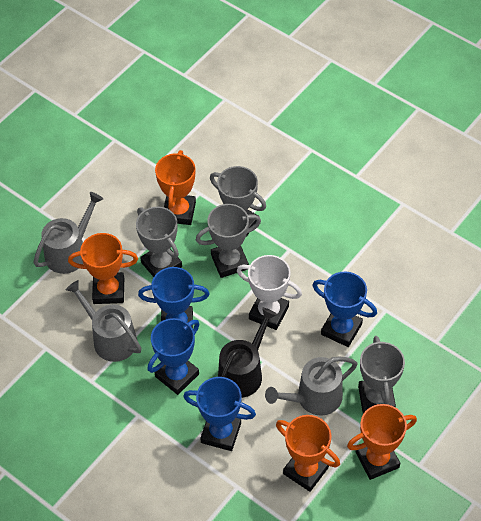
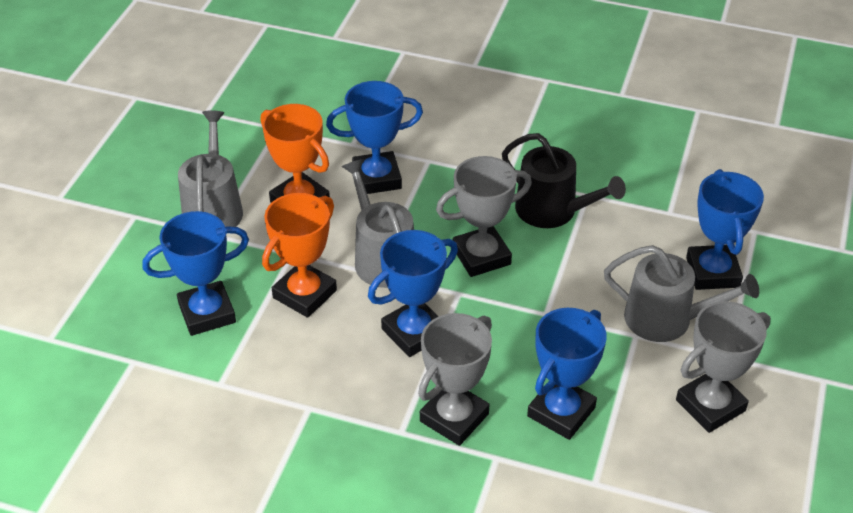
blue trophy: [138,267,210,329] [148,318,200,395] [183,377,256,451] [312,272,377,347] = 4 -> [142,211,249,336] [326,81,423,194] [368,230,458,357] [527,308,607,440] [686,169,764,290] = 5
grey trophy: [136,207,182,277] [196,204,261,278] [210,166,266,236] [358,336,405,414] = 4 -> [418,313,492,446] [436,156,532,277] [676,301,770,433] = 3
orange trophy: [68,233,138,304] [155,150,196,225] [276,415,340,492] [347,404,417,480] = 4 -> [261,104,330,204] [262,193,337,318] = 2
white trophy: [237,255,302,330] = 1 -> none = 0

